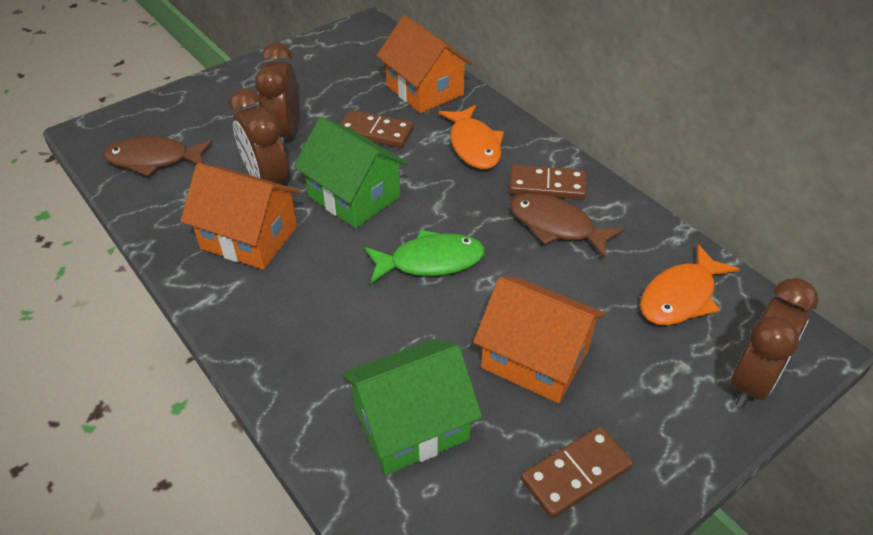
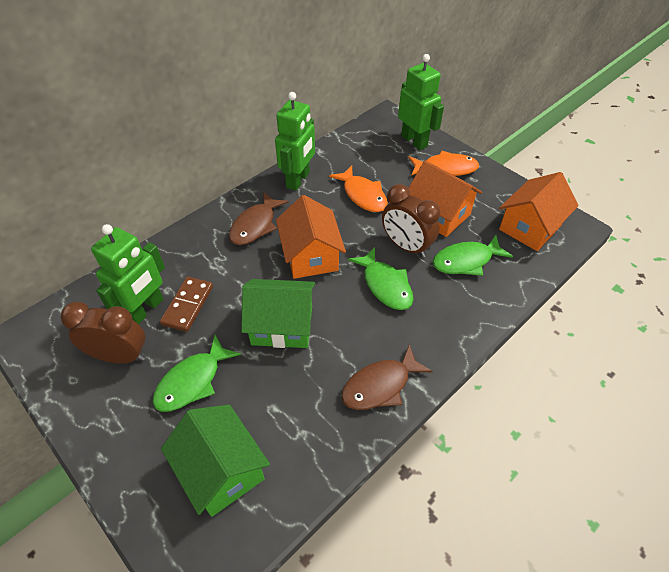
brown clock: [229,88,289,184] [255,42,299,148] [730,278,818,408] = 3 -> [61,302,145,364] [382,184,440,257] = 2
brown domino: [341,110,414,148] [509,165,586,200] [521,426,633,518] = 3 -> [160,276,213,332] = 1
green fish: [365,230,485,284] = 1 -> [153,335,241,412] [348,247,414,310] [433,235,513,276] = 3
green robot: none = 0 -> [91,224,165,324] [275,92,315,191] [398,54,444,150] = 3

